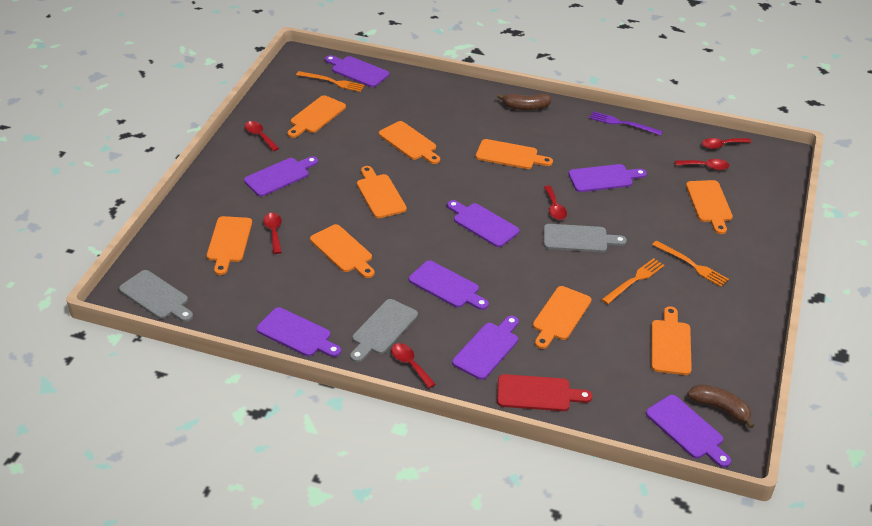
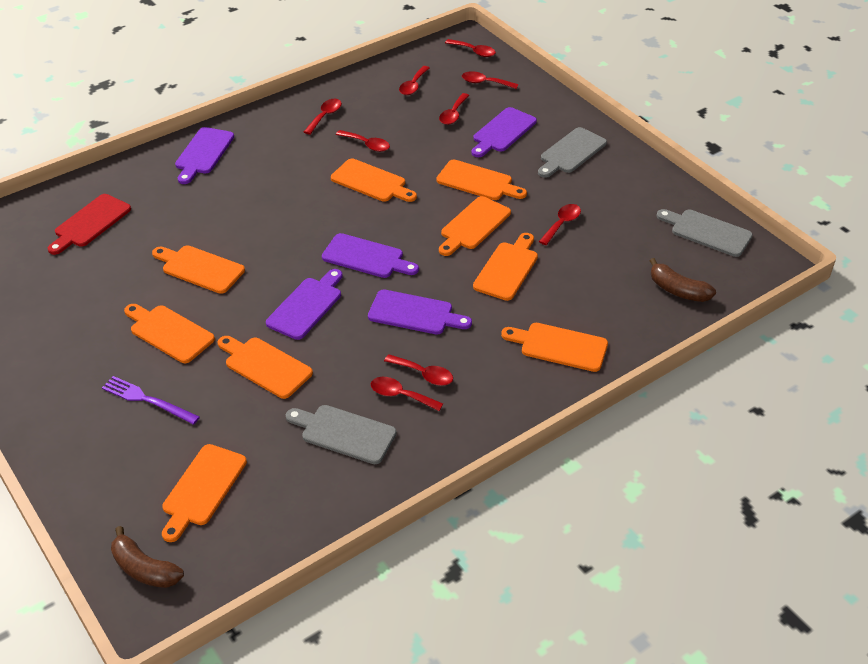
orange fork: [296,71,365,92] [601,258,665,304] [652,241,729,287] = 3 -> none = 0
purple cutting board: [244,156,318,197] [256,307,341,357] [325,55,389,87] [409,260,489,310] [447,200,519,247] [452,316,519,380] [568,164,647,192] [646,395,731,467] = 8 -> [175,127,234,184] [266,269,343,340] [322,233,419,278] [368,290,472,334] [472,107,537,157] = 5
red spoon: [245,121,279,151] [263,213,282,254] [391,343,436,388] [544,186,567,220] [675,159,729,170] [702,138,751,149] = 6 -> [304,99,342,135] [336,130,390,152] [371,377,443,411] [384,354,453,386] [399,66,430,95] [439,93,469,125] [445,39,496,57] [462,71,518,89] [539,204,581,245] = 9

